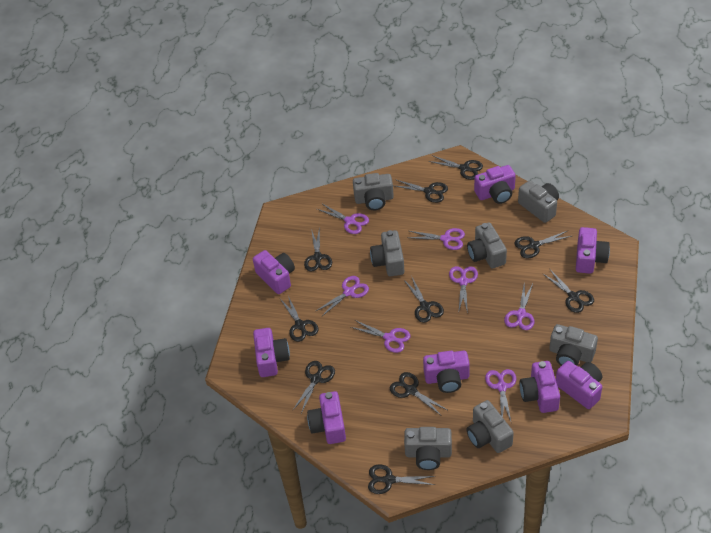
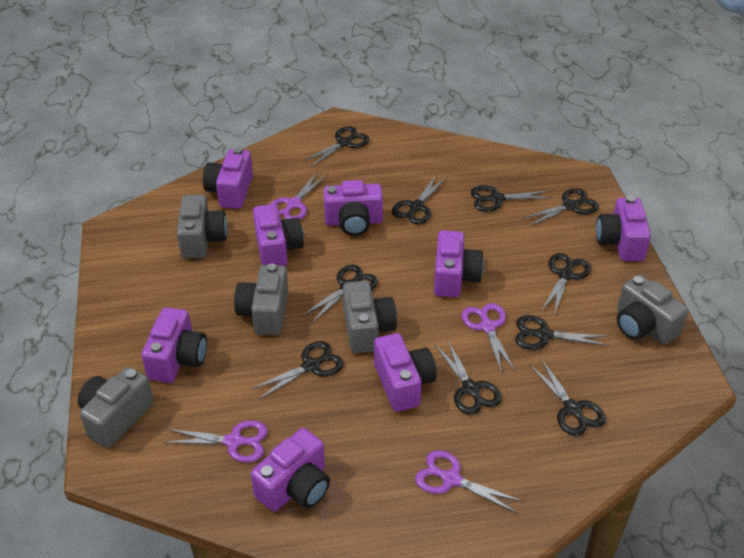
grey camera: [353,173,394,210] [370,230,404,276] [404,427,452,470] [466,400,514,453] [467,222,507,269] [518,181,559,223] [549,324,598,366] = 7 -> [78,367,154,448] [177,195,227,259] [234,263,288,335] [343,281,397,353] [617,275,688,345] = 5
purple scissors: [316,276,369,317] [317,203,369,234] [351,320,411,353] [408,228,465,250] [449,266,478,313] [485,369,516,424] [504,284,534,330] = 7 -> [163,420,268,463] [270,172,327,219] [415,450,523,513] [461,303,515,374] = 4

